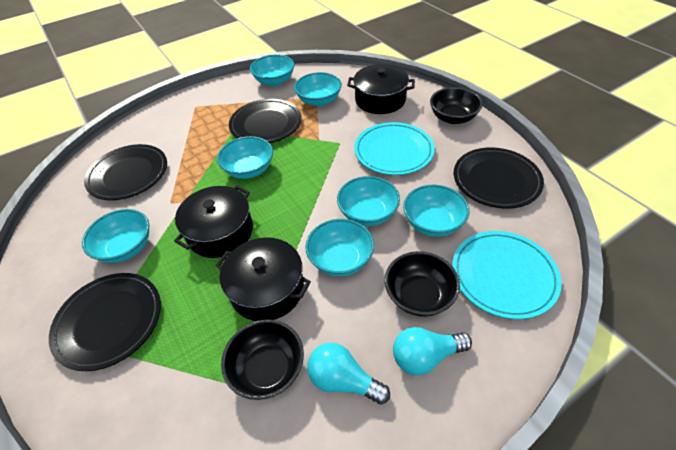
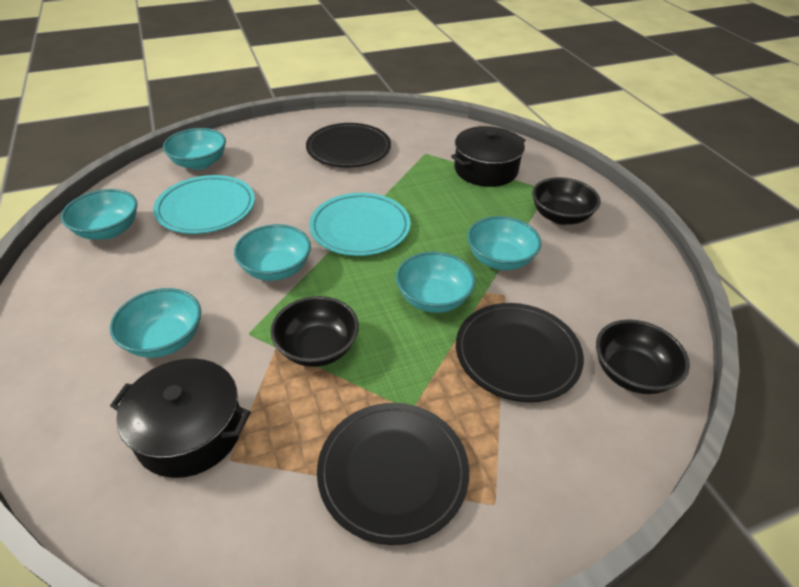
black plate: [49,273,161,371] [84,144,167,200] [229,99,302,143] [454,147,544,209] = 4 -> [306,123,391,168] [317,403,469,545] [456,303,584,402] = 3
black pot: [174,186,253,258] [215,237,311,321] [347,64,415,114] = 3 -> [110,358,250,478] [451,126,526,187] = 2
turquoise bowl: [82,209,149,263] [217,136,273,179] [250,54,294,86] [294,72,342,106] [305,219,374,276] [337,176,400,226] [403,185,469,237] = 7 -> [61,189,137,240] [110,288,201,358] [163,128,226,170] [234,224,311,281] [396,252,476,313] [467,216,542,270] = 6
turquoise light bulb: [307,343,390,404] [393,327,472,376] = 2 -> none = 0

